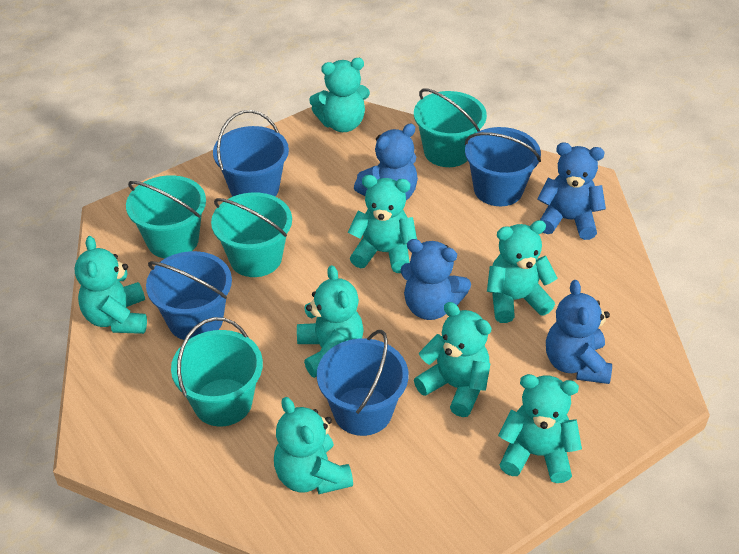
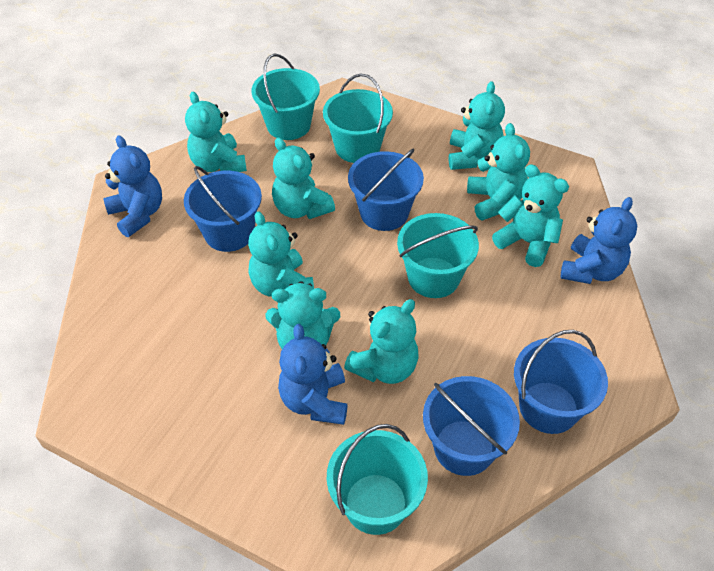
blue teddy bear: [354,123,418,200] [400,239,471,320] [537,142,606,240] [546,280,612,384] = 4 -> [103,135,162,237] [278,324,348,425] [561,197,637,284] = 3

